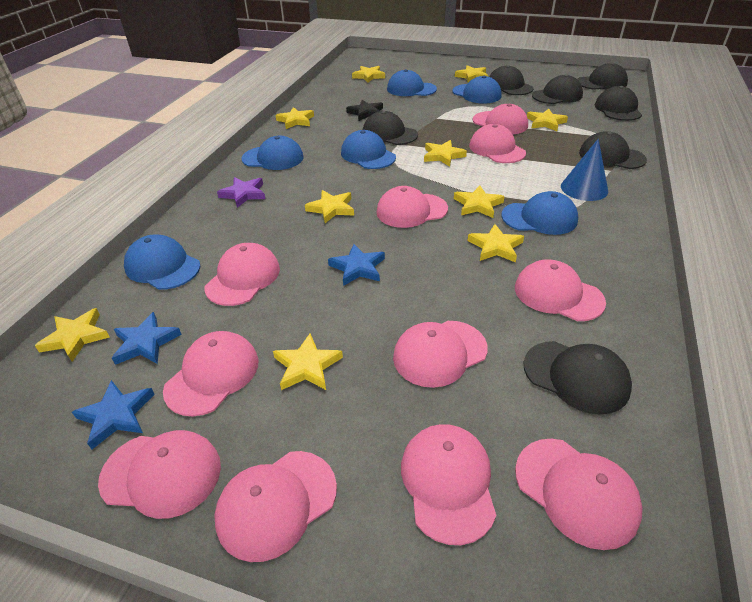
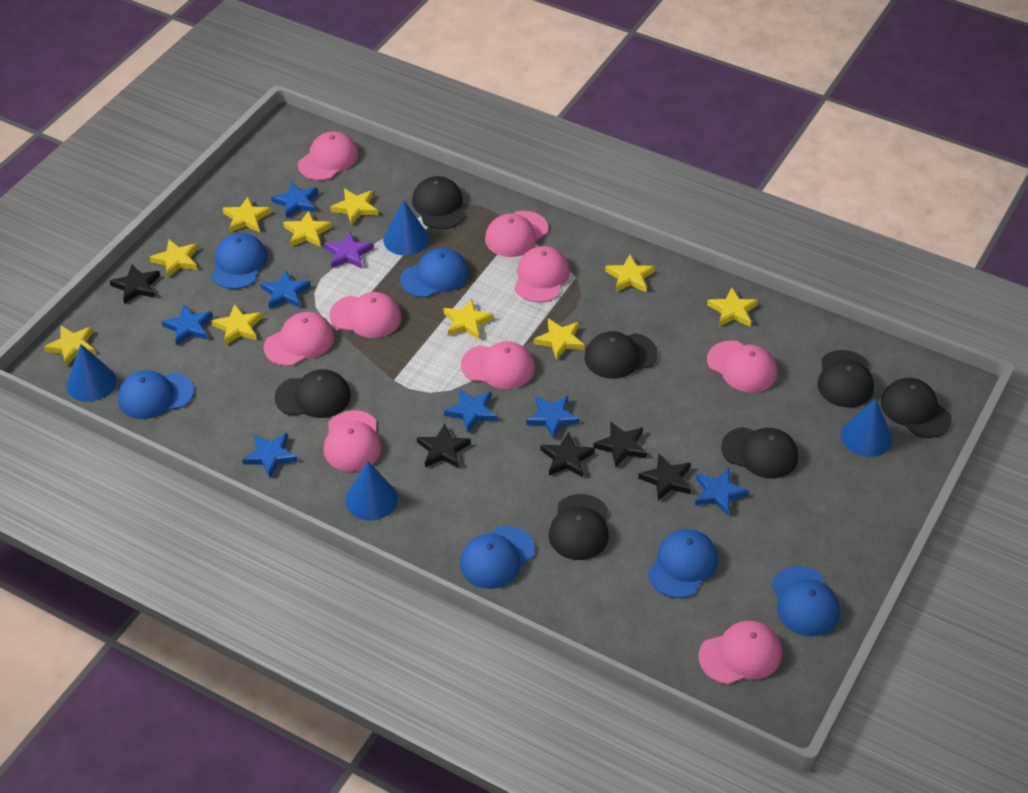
black star: [346,100,383,121] = 1 -> [110,264,160,304] [417,424,471,468] [540,432,595,477] [593,421,647,467] [638,454,691,501] = 5
blue cone: [561,139,608,201] = 1 -> [67,344,117,402] [345,461,398,521] [383,200,429,256] [841,398,892,457] = 4
blue star: [72,380,155,449] [112,312,182,365] [328,244,385,286] = 3 -> [161,304,213,346] [242,433,298,478] [260,270,311,309] [271,182,318,219] [444,389,497,433] [526,396,580,439] [695,468,749,516] = 7
pink cap: [98,430,221,519] [163,331,258,416] [204,243,280,306] [214,451,337,562] [376,186,448,228] [393,321,488,388] [401,424,496,545] [469,124,526,163] [473,104,528,135] [515,259,606,321] [515,439,643,550] = 11 -> [264,312,334,366] [298,131,359,180] [324,410,382,472] [329,292,402,338] [461,341,535,389] [485,211,548,257] [514,246,570,303] [699,621,782,685] [707,340,777,393] = 9

